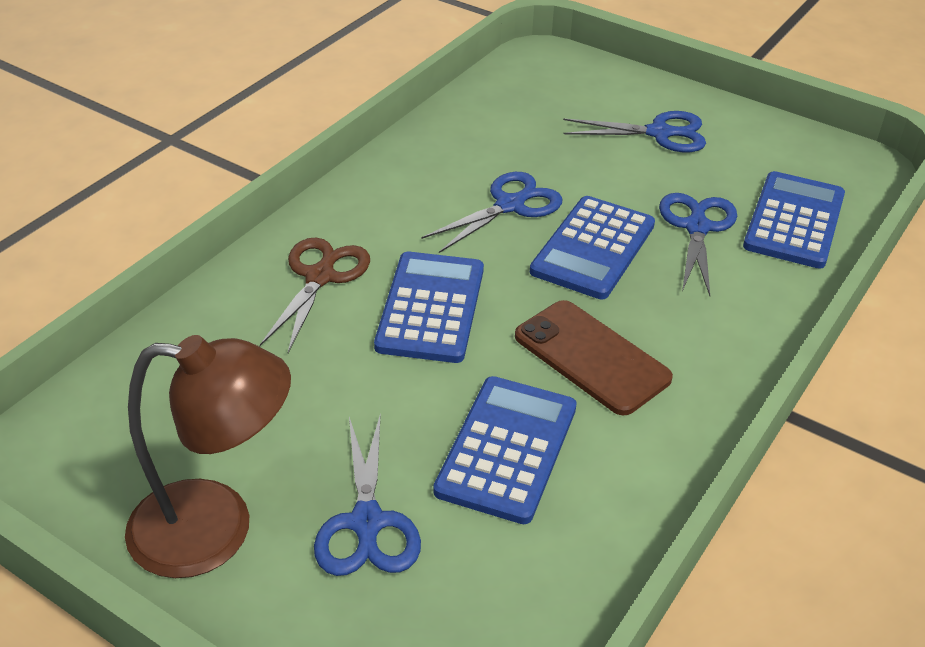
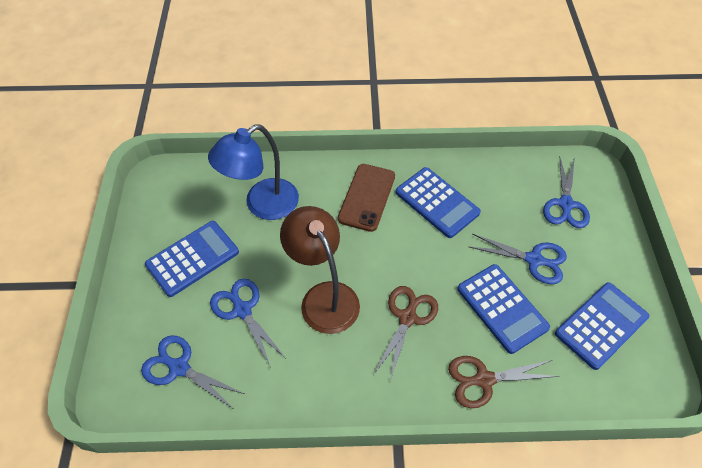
blue lamp: none = 0 -> [208,124,299,220] = 1
brown scissors: [260,238,370,353] = 1 -> [373,286,438,381] [448,356,559,408] = 2

